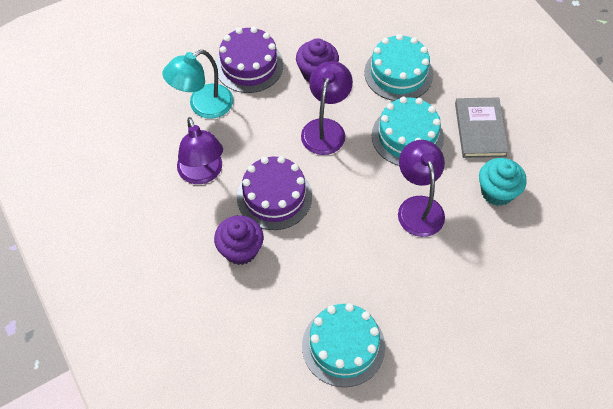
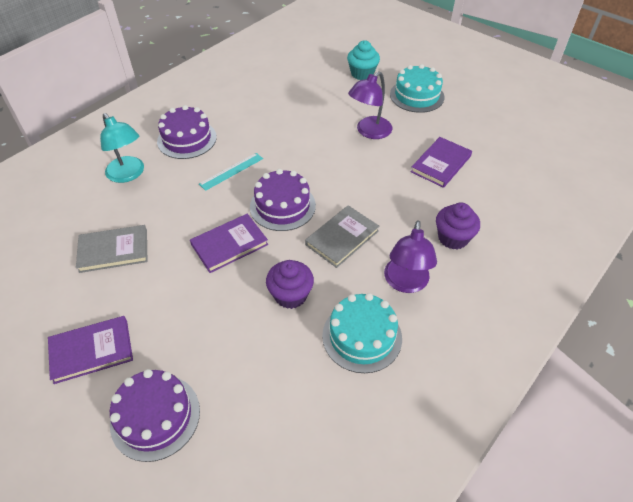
grey book: [455,97,509,158] = 1 -> [76,225,147,273] [305,205,379,268] = 2
purple book: none = 0 -> [48,316,133,384] [190,214,268,273] [411,137,472,188] = 3
purple cake: [215,27,283,93] [237,156,312,230] = 2 -> [110,369,200,462] [157,105,217,159] [250,169,316,231] = 3
purple lamp: [177,117,223,184] [301,61,353,155] [398,140,445,237] = 3 -> [348,72,392,139] [384,220,437,293] = 2
turquoise cake: [302,303,385,387] [364,34,433,101] [372,97,444,166] = 3 -> [322,293,402,373] [390,64,444,113] = 2
turquoise ruler: none = 0 -> [199,153,263,191] = 1

